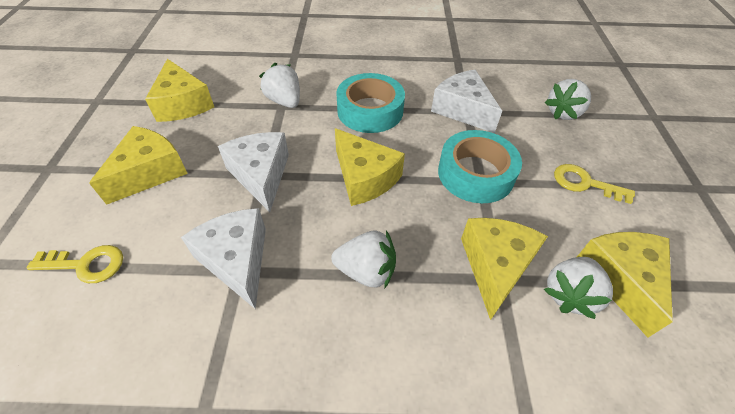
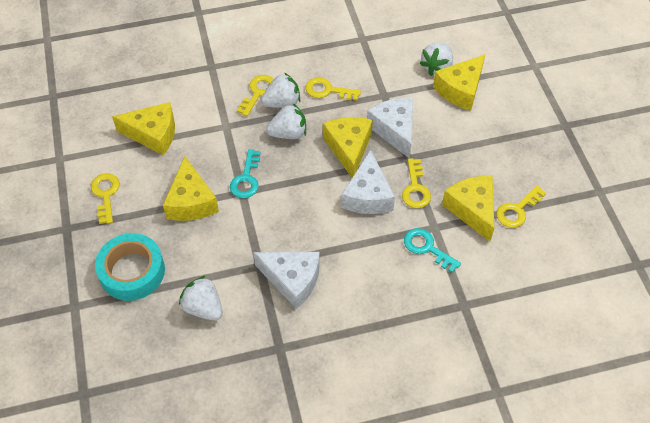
turquoise key: none = 0 -> [230,149,261,198] [404,228,461,273] = 2
turquoise tape: [336,73,405,133] [438,130,522,203] = 2 -> [95,233,165,301] = 1
yellow key: [27,245,123,283] [554,164,635,204] = 2 -> [91,173,120,224] [237,75,273,116] [306,77,361,101] [402,158,431,208] [496,185,546,228] = 5

